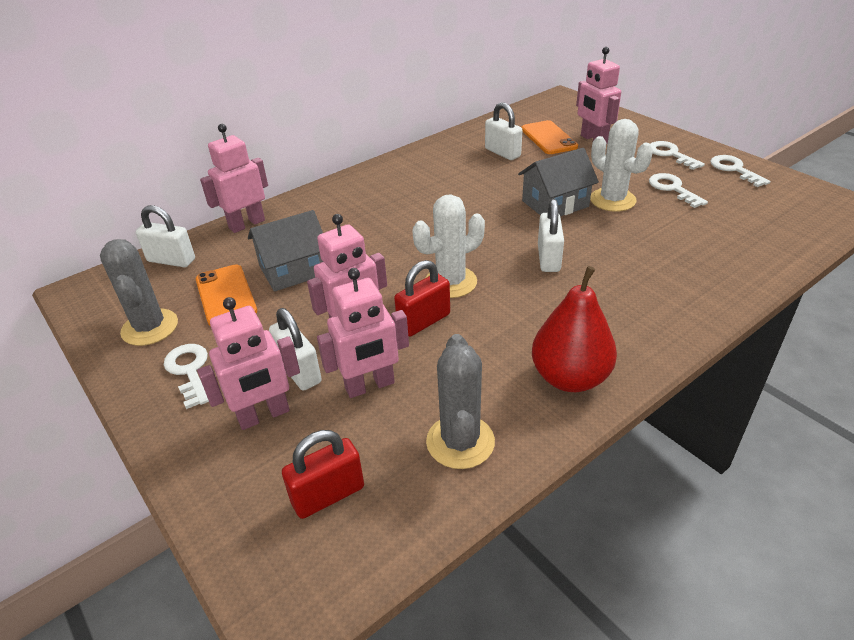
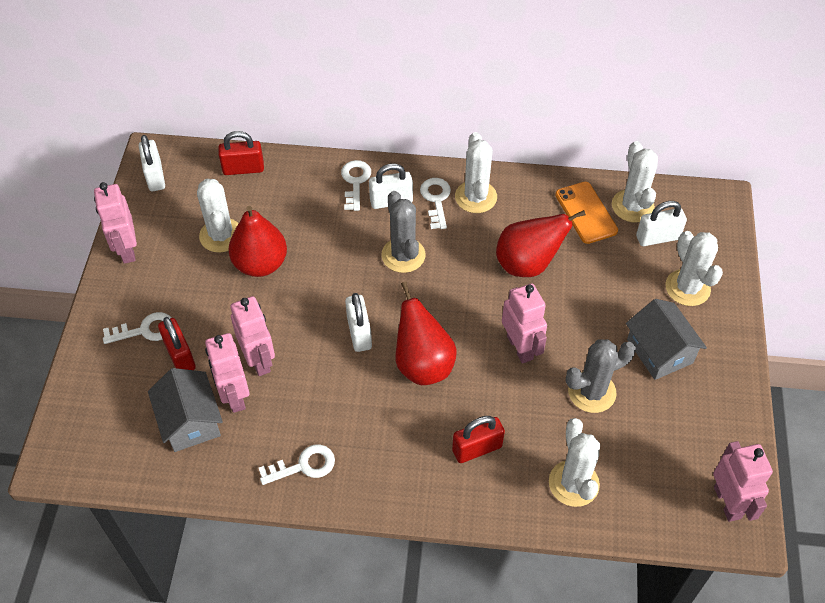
orange phone: [196,264,257,326] [521,120,578,154] = 2 -> [555,182,618,244] = 1
red padlock: [282,430,364,519] [394,260,450,337] = 2 -> [158,317,196,370] [218,131,264,175] [452,416,505,463] = 3
red pear: [532,266,617,392] = 1 -> [228,206,287,277] [396,282,457,385] [496,210,586,277] = 3
white cactus: [412,194,485,298] [590,119,653,212] = 2 -> [197,179,239,253] [455,132,497,213] [549,418,600,507] [612,141,658,222] [665,231,723,306] = 5

